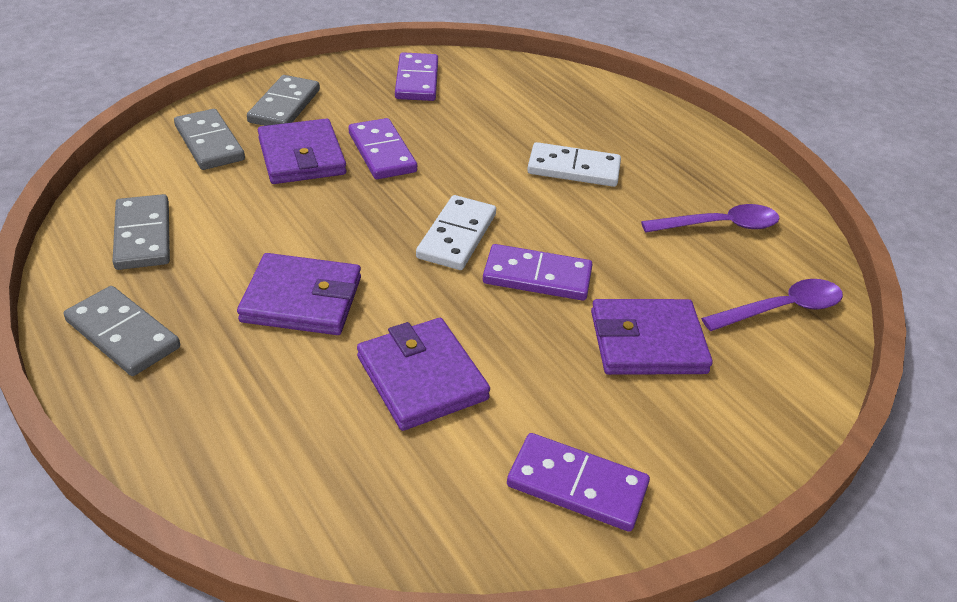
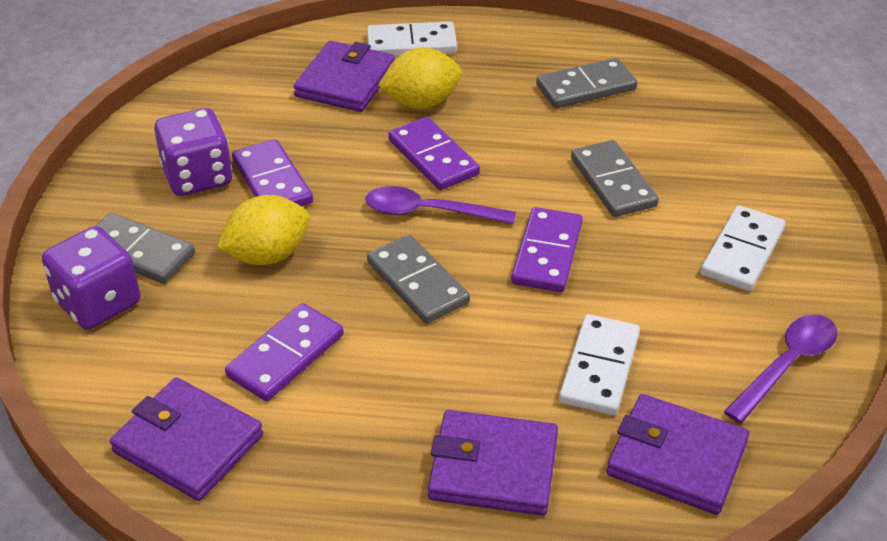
purple dice: none = 0 -> [42,226,140,329] [154,108,232,196] = 2
white domino: [416,195,496,270] [527,142,621,187] = 2 -> [367,21,457,56] [559,314,640,415] [701,205,785,291] = 3
yellow lemon: none = 0 -> [216,195,310,265] [378,47,462,109] = 2

